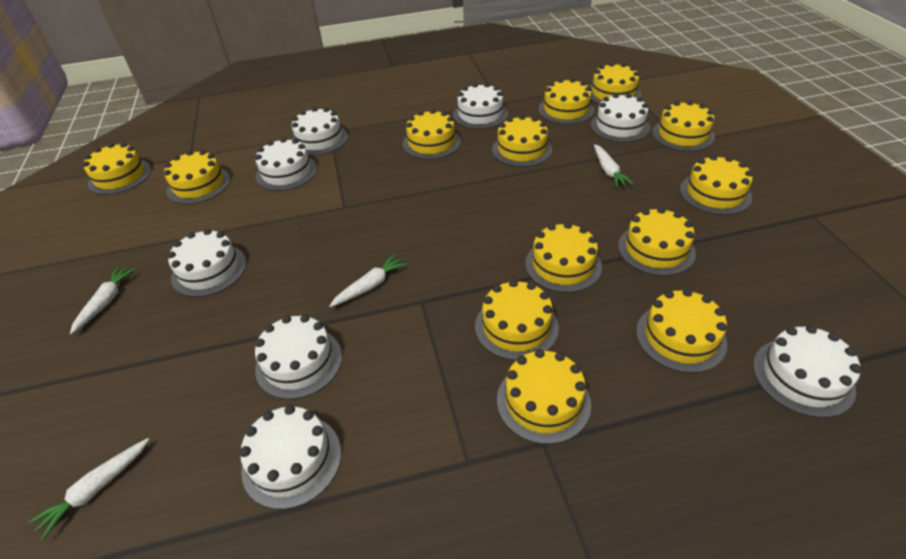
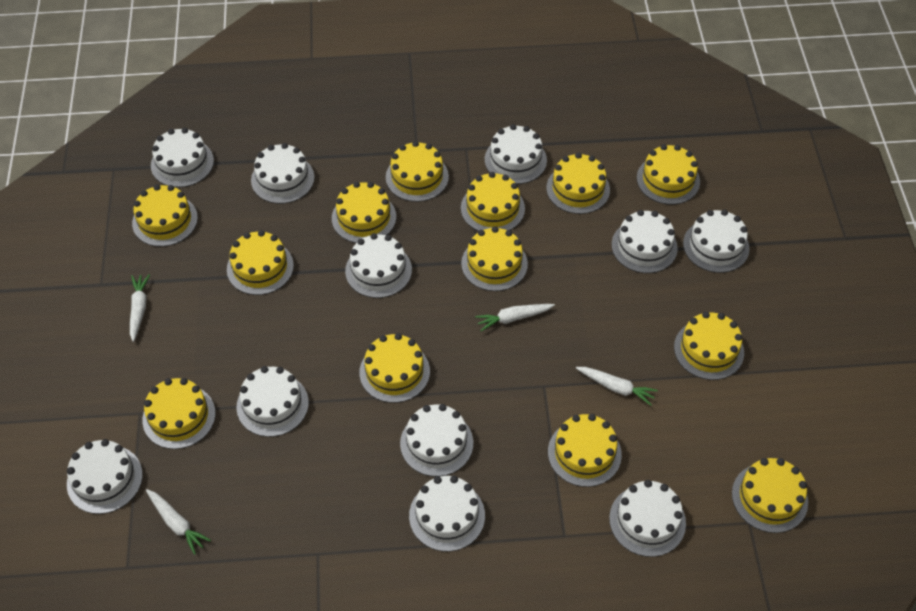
white cake: [167,229,246,297] [240,405,341,510] [255,138,317,191] [255,315,342,399] [291,107,348,156] [453,83,508,129] [591,93,650,142] [753,325,862,418] = 8 -> [67,439,143,514] [151,128,214,187] [236,366,309,437] [251,143,315,204] [345,233,412,298] [400,404,473,477] [409,476,485,552] [485,124,547,184] [609,480,686,557] [612,210,678,273] [683,210,750,273] = 11

